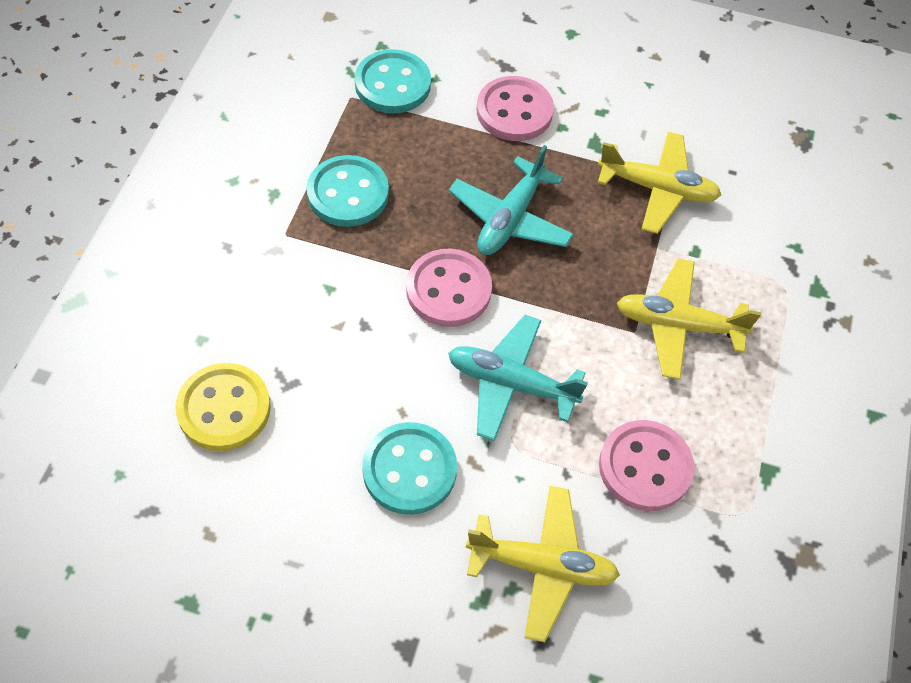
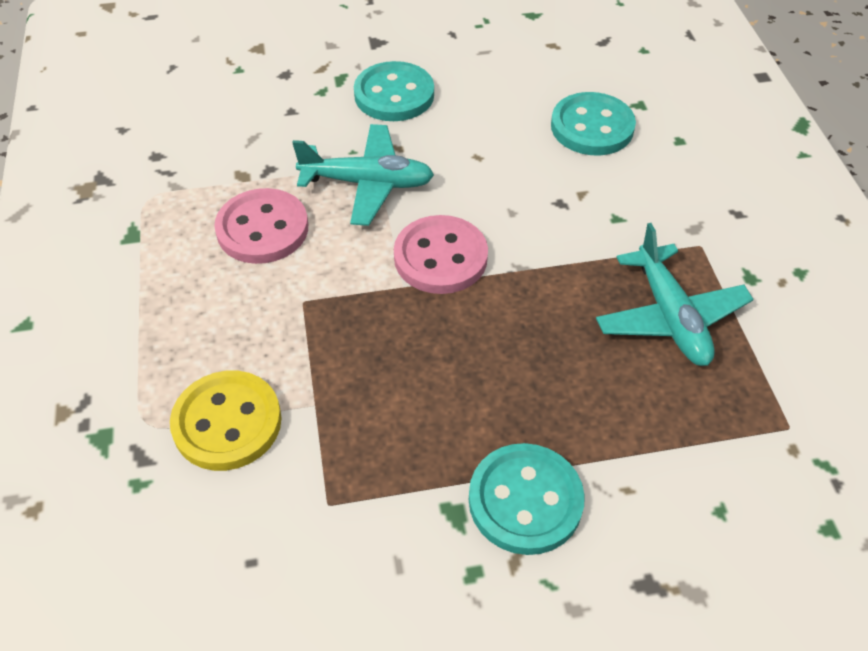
pink button: [406,249,492,327] [477,76,554,141] [599,420,694,511] = 3 -> [214,188,308,264] [394,215,488,294] = 2
yellow plane: [466,486,620,642] [597,131,721,234] [617,259,761,380] = 3 -> none = 0

